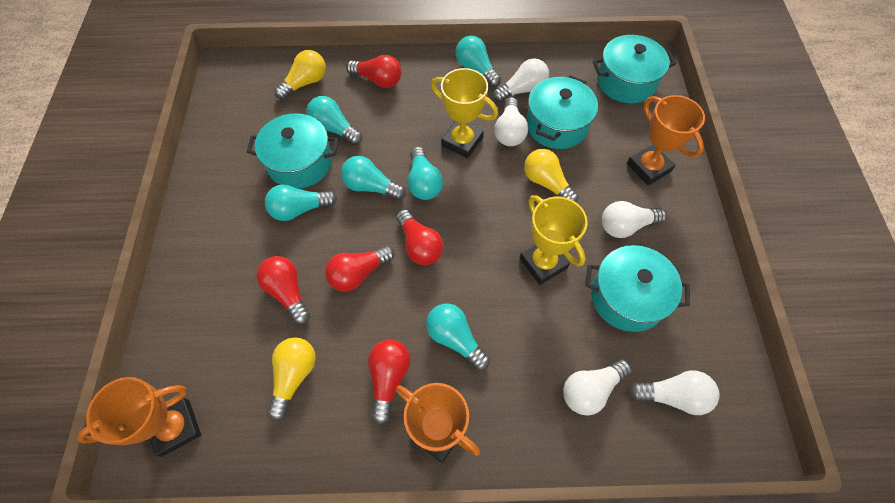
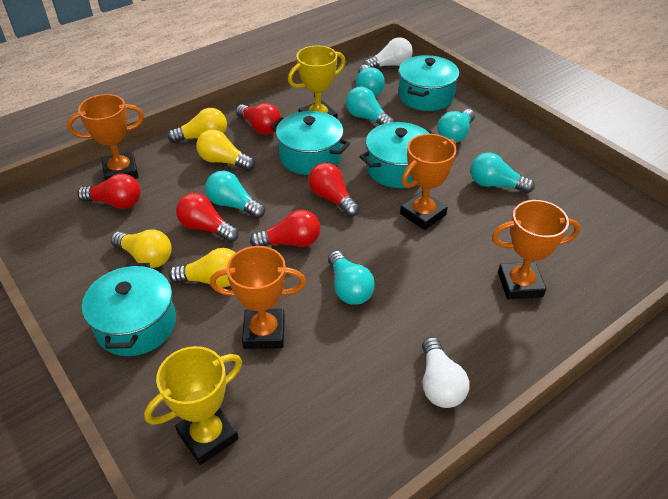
orange trophy: [77,377,201,457] [396,383,480,463] [627,95,705,185] = 3 -> [67,94,144,181] [210,246,306,349] [400,134,457,230] [492,200,581,299] = 4
white light bulb: [493,58,549,102] [494,97,528,146] [563,359,632,415] [602,201,667,238] [629,370,720,415] = 5 -> [363,37,413,68] [422,337,470,408] = 2
yellow light bulb: [267,337,316,421] [274,50,326,100] [524,149,579,203] = 3 -> [111,229,172,268] [168,108,227,143] [168,248,235,288] [196,129,255,171] = 4

